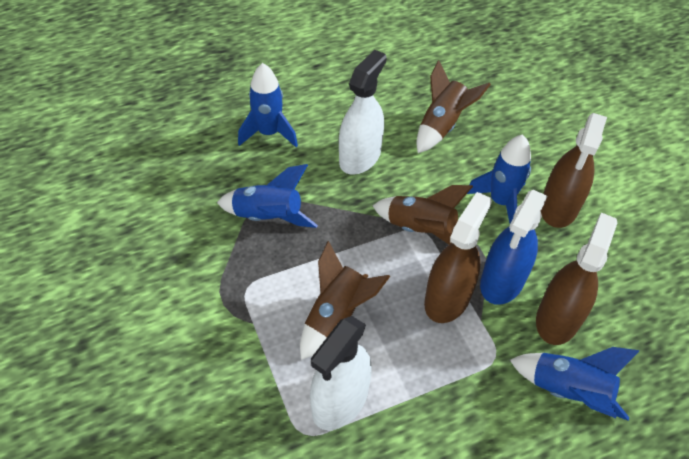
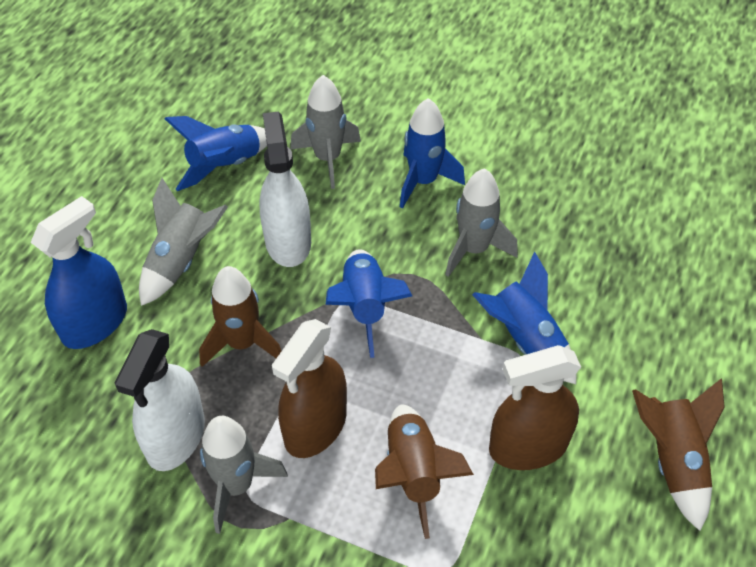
brown spray bottle: [424,192,492,323] [536,213,617,345] [541,113,607,228] = 3 -> [272,319,347,458] [489,345,581,470] = 2
grey rocket: none = 0 -> [139,178,228,306] [200,416,288,534] [290,75,361,189] [445,168,518,277] = 4

